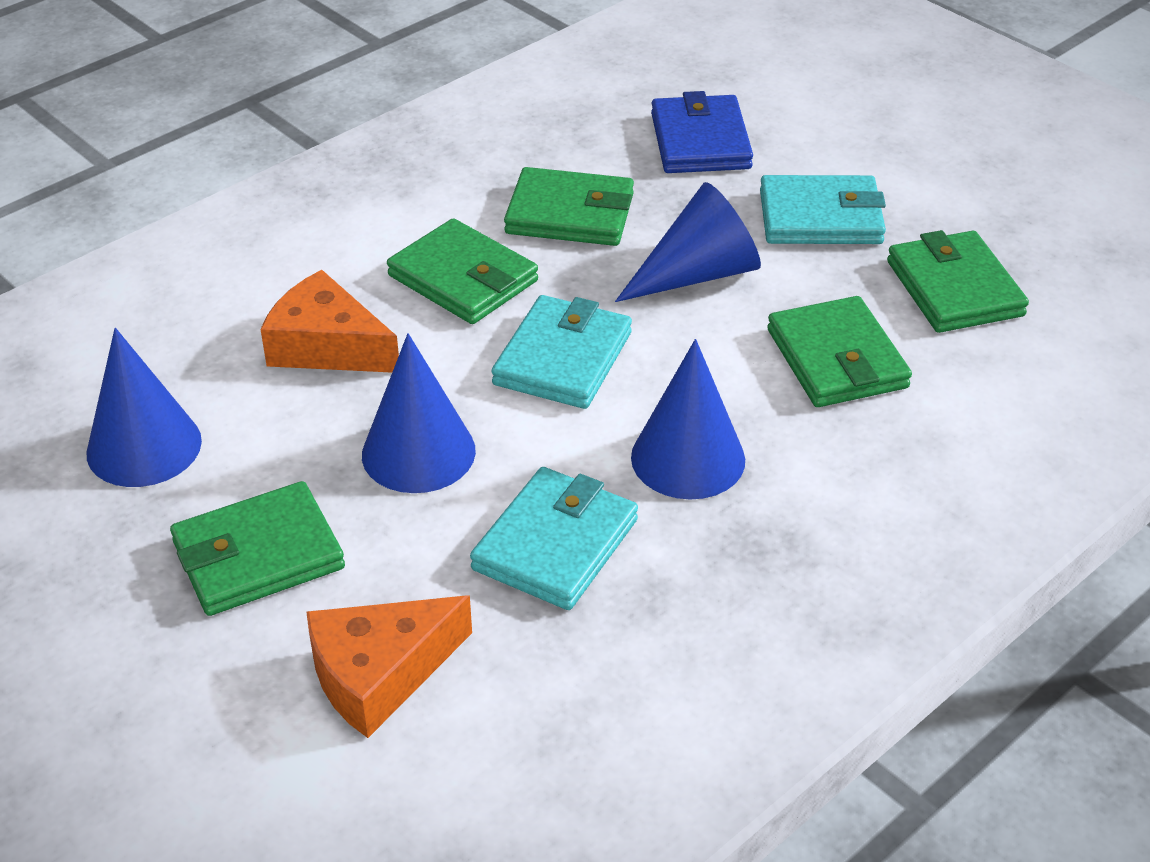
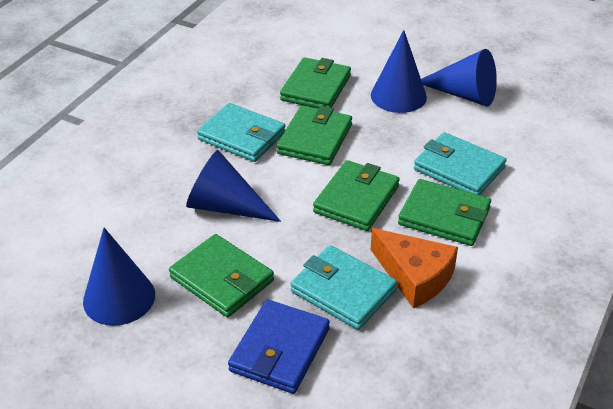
orange cheese: [260,270,399,373] [306,596,472,738] = 2 -> [371,228,458,308] = 1

